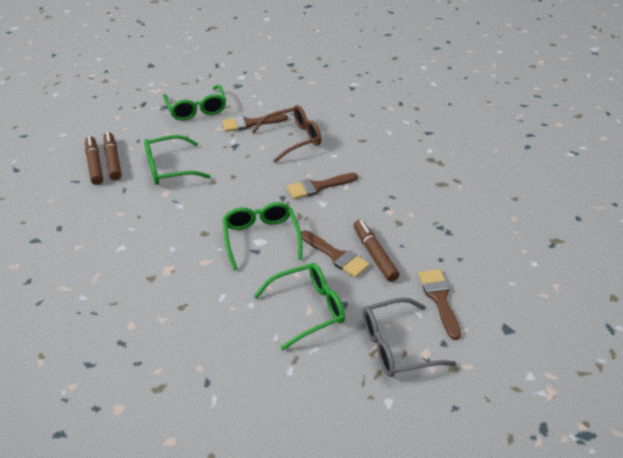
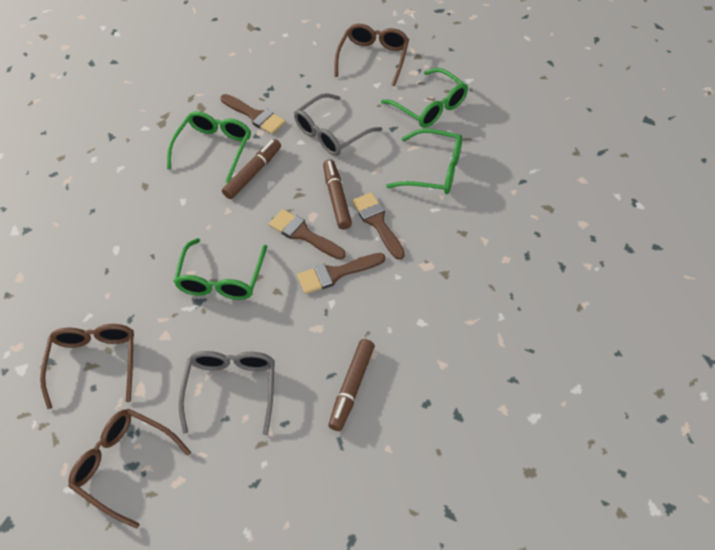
brown glasses: [251,105,321,163] = 1 -> [40,324,134,409] [68,409,191,529] [334,24,409,86] = 3
grey glasses: [363,298,456,377] = 1 -> [179,351,275,435] [294,93,382,156] = 2

